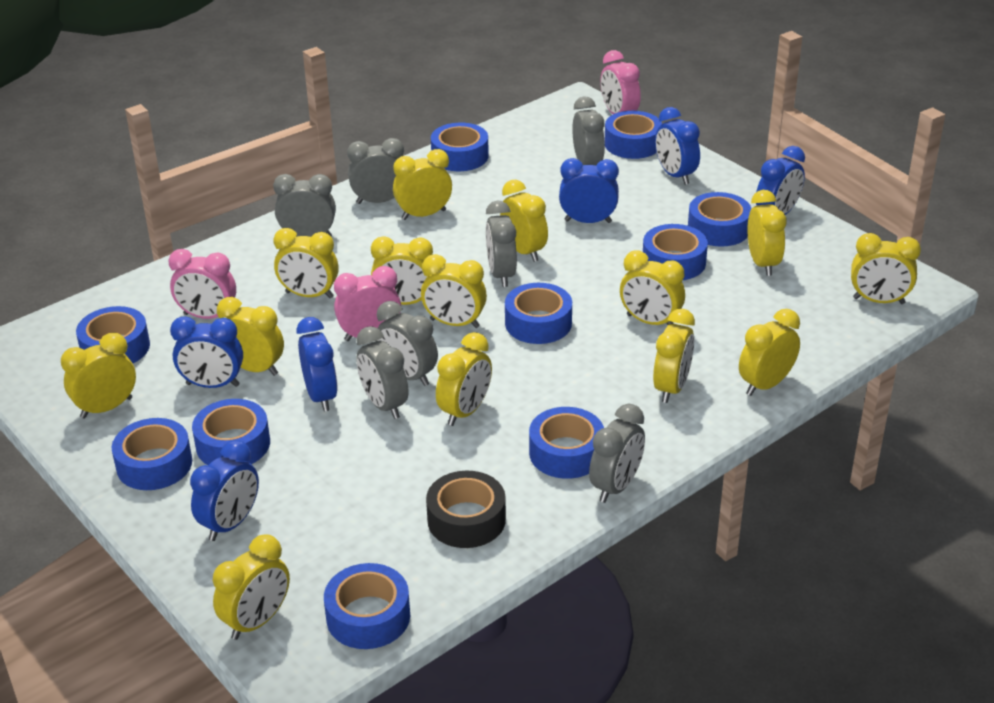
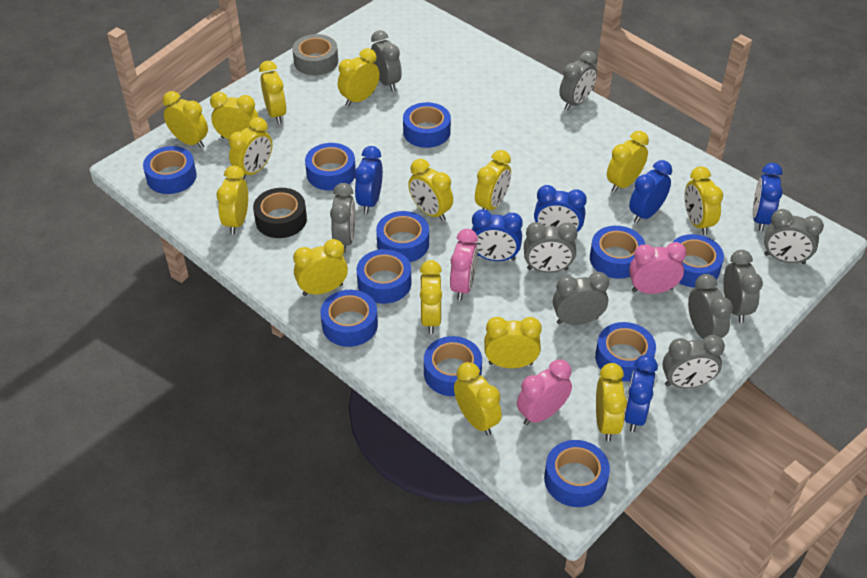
blue tape: [76,306,150,363] [112,418,192,490] [192,399,270,465] [324,563,410,649] [431,123,489,171] [505,283,572,344] [529,407,604,479] [605,111,662,159] [643,224,708,280] [688,192,752,247] = 10 -> [143,146,197,194] [305,143,356,191] [321,290,378,347] [357,249,412,304] [376,211,429,262] [403,102,451,148] [424,336,482,396] [544,440,610,507] [590,226,645,279] [595,322,656,381] [673,234,724,288] = 11
grey clock: [273,174,336,237] [347,138,404,204] [356,326,409,419] [376,301,438,386] [486,201,517,287] [572,96,605,165] [589,404,645,503] = 7 -> [330,183,355,253] [371,30,402,91] [524,222,578,273] [553,272,609,325] [559,51,597,110] [662,335,725,388] [688,274,733,339] [723,250,763,323] [764,209,824,264] = 9
grey tape: none = 0 -> [292,34,338,76] = 1
yellow clock: [61,333,136,419] [213,534,290,640] [217,297,284,376] [273,228,339,298] [371,236,433,305] [393,149,452,220] [421,254,487,328] [436,332,492,426] [500,180,548,262] [620,250,685,325] [653,309,695,403] [739,309,800,396] [747,190,787,276] [851,233,921,304] = 14 -> [163,91,208,148] [210,92,259,140] [216,166,248,234] [229,117,272,179] [259,61,287,124] [293,239,348,296] [338,48,380,106] [408,159,453,221] [420,260,442,334] [454,362,502,436] [475,150,511,210] [484,317,542,368] [596,363,627,441] [607,131,649,193] [684,167,723,235] = 15

